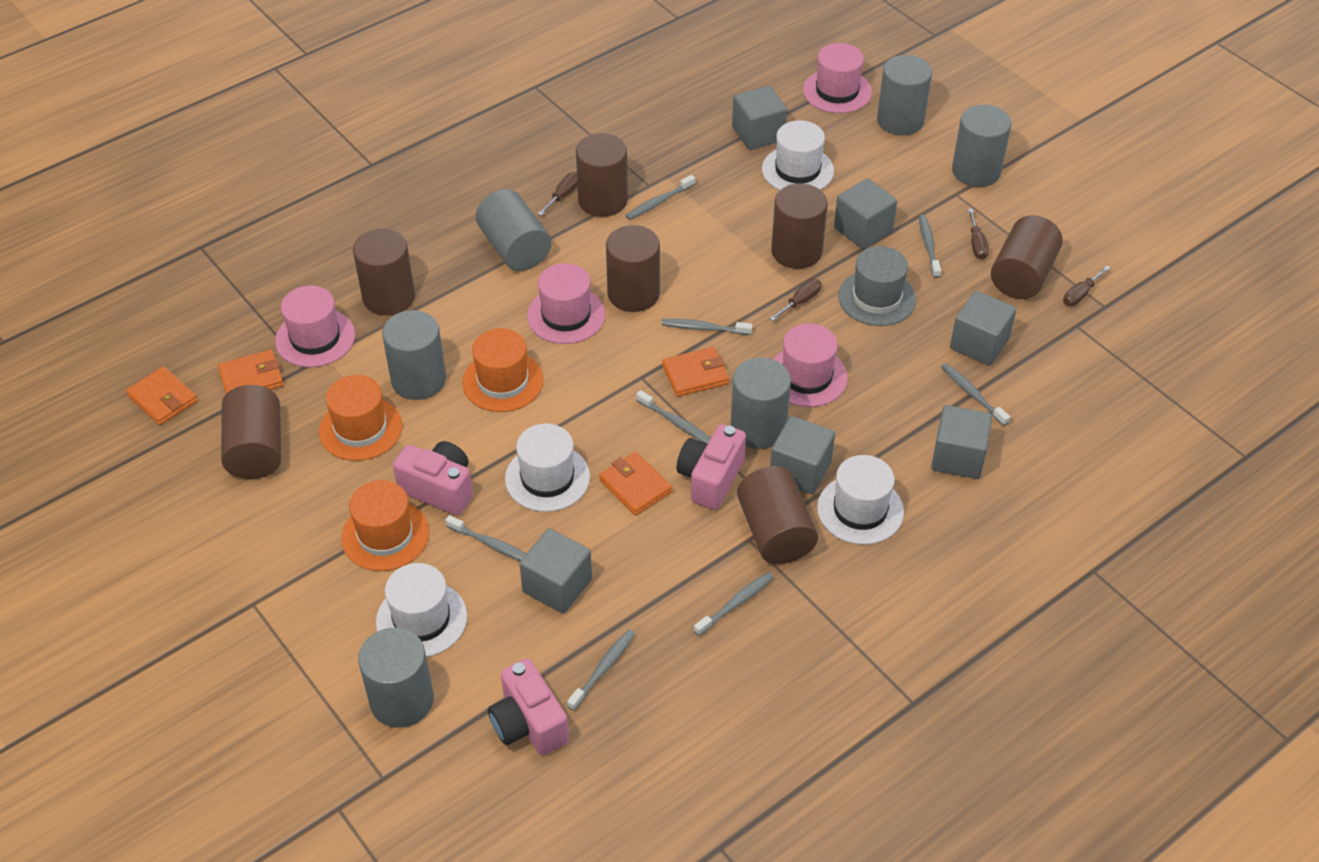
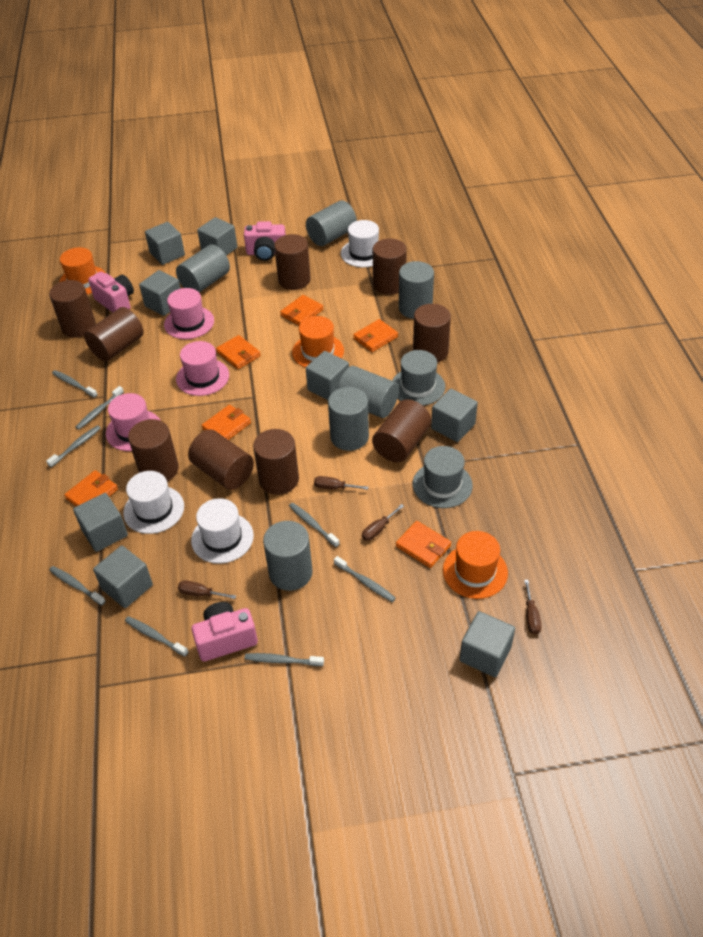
brown cylinder: [221,385,281,479] [353,228,415,315] [576,133,628,217] [606,225,660,312] [737,466,818,564] [771,183,828,269] [991,215,1063,299] = 7 -> [49,280,96,338] [84,307,143,361] [128,419,179,481] [188,430,254,490] [253,429,299,495] [274,234,311,290] [372,399,431,462] [373,238,407,295] [413,304,451,363] = 9
grey cube: [519,528,592,613] [732,86,787,150] [770,416,835,494] [834,178,897,249] [931,405,992,479] [950,291,1016,365] = 6 -> [73,493,128,552] [93,546,153,608] [139,270,181,316] [145,222,185,265] [197,217,237,256] [306,351,349,400] [431,389,478,442] [460,611,515,677] = 8
grey hat: [838,246,916,326] = 1 -> [392,350,445,406] [413,446,473,508] = 2
orange wallet: [126,366,197,425] [218,350,284,394] [599,452,672,515] [662,347,729,397] = 4 -> [64,470,118,506] [202,405,251,440] [216,335,261,369] [280,295,323,326] [353,319,398,352] [396,521,451,568] = 6
pink hat: [275,286,355,367] [527,263,605,344] [773,324,848,407] [803,43,872,113] = 4 -> [106,393,161,451] [164,288,214,339] [176,341,229,396] = 3
white hat: [376,563,467,657] [505,423,590,512] [762,120,834,190] [817,455,904,545] = 4 -> [123,471,184,534] [191,498,254,564] [341,220,379,267] = 3

